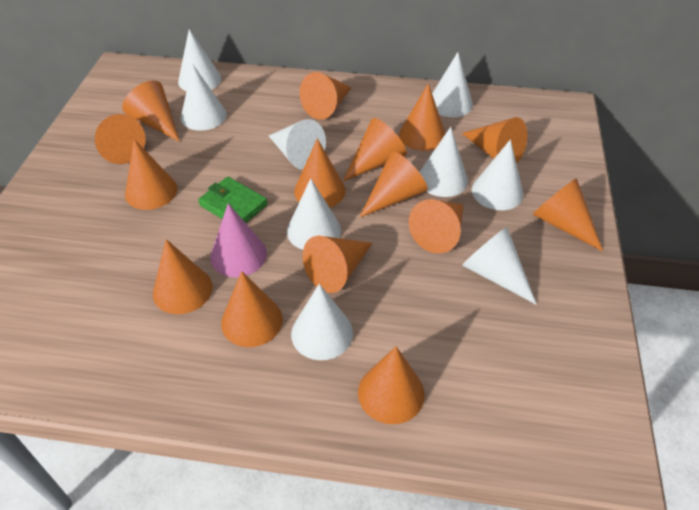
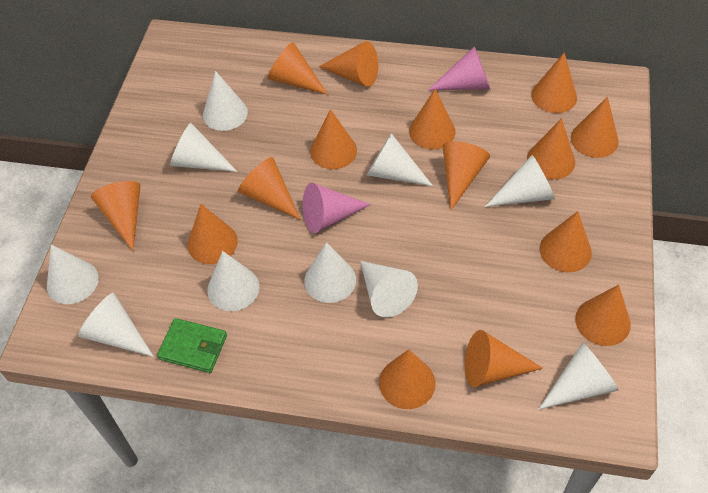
pink cone: [210,203,267,277] = 1 -> [303,183,371,233] [428,46,490,90] = 2
white cone: [178,29,221,91] [181,64,227,131] [269,119,326,170] [287,178,341,250] [291,284,353,360] [419,127,468,197] [432,52,473,117] [462,227,537,305] [472,139,524,210] = 9 -> [47,244,99,304] [78,293,154,357] [170,123,237,172] [203,71,248,131] [207,251,259,311] [304,242,356,303] [360,261,418,318] [367,133,433,186] [485,155,555,207] [538,342,619,410] = 10

